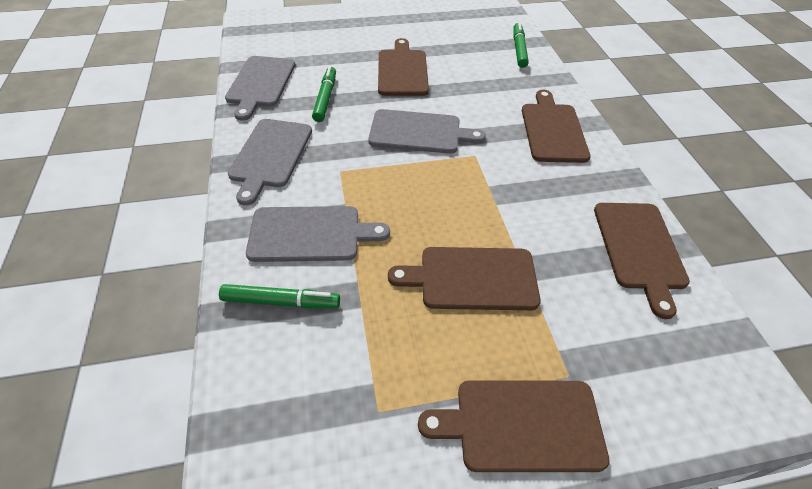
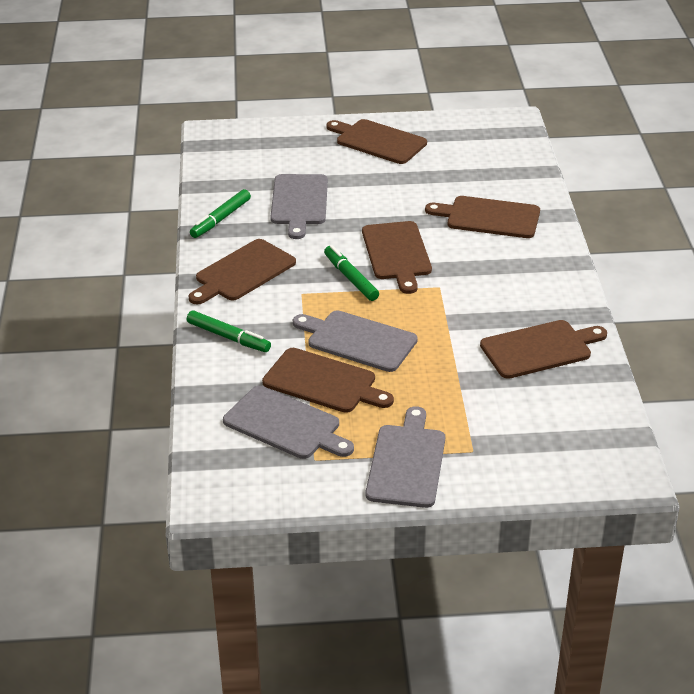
brown cutting board: [378,38,429,96] [388,247,541,310] [418,380,610,472] [522,90,591,163] [594,203,690,319] = 5 -> [188,239,296,305] [262,348,394,413] [326,119,427,164] [362,221,432,294] [425,196,540,238] [480,320,607,379] = 6

